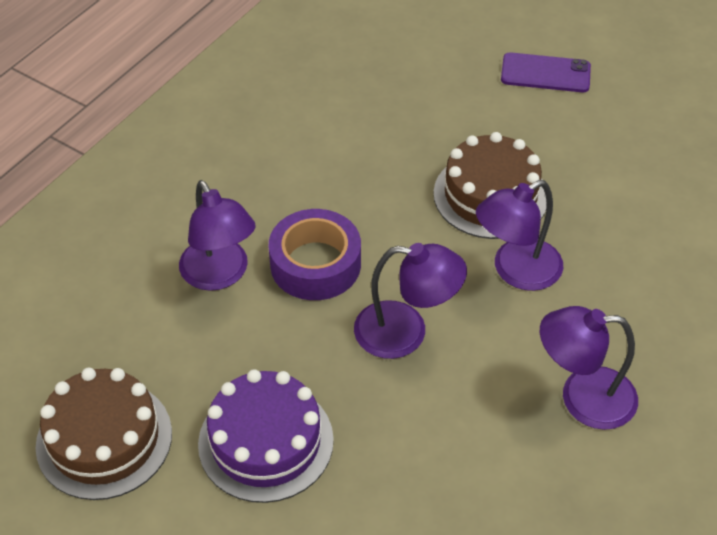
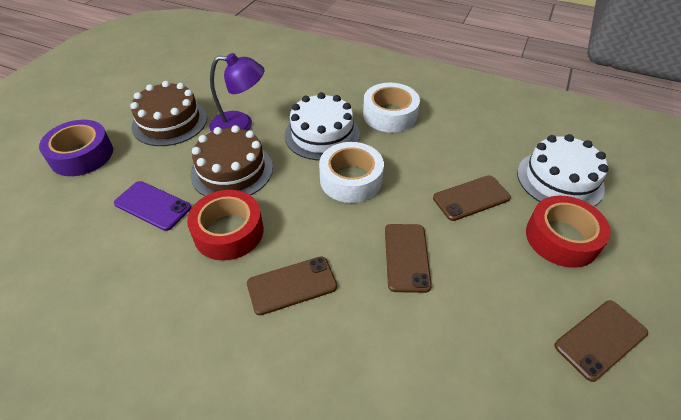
brown phone: none = 0 -> [247,256,337,315] [385,224,432,293] [433,175,511,221] [555,300,648,382] = 4
purple cake: [198,369,334,503] = 1 -> none = 0
purple lamp: [179,180,256,291] [354,243,467,359] [476,180,563,291] [540,306,638,430] = 4 -> [209,53,265,132] = 1
red tape: none = 0 -> [187,190,264,261] [526,195,611,268] = 2
white cake: none = 0 -> [284,92,360,160] [517,134,608,206] = 2
white tape: none = 0 -> [319,142,384,203] [363,83,420,133] = 2

